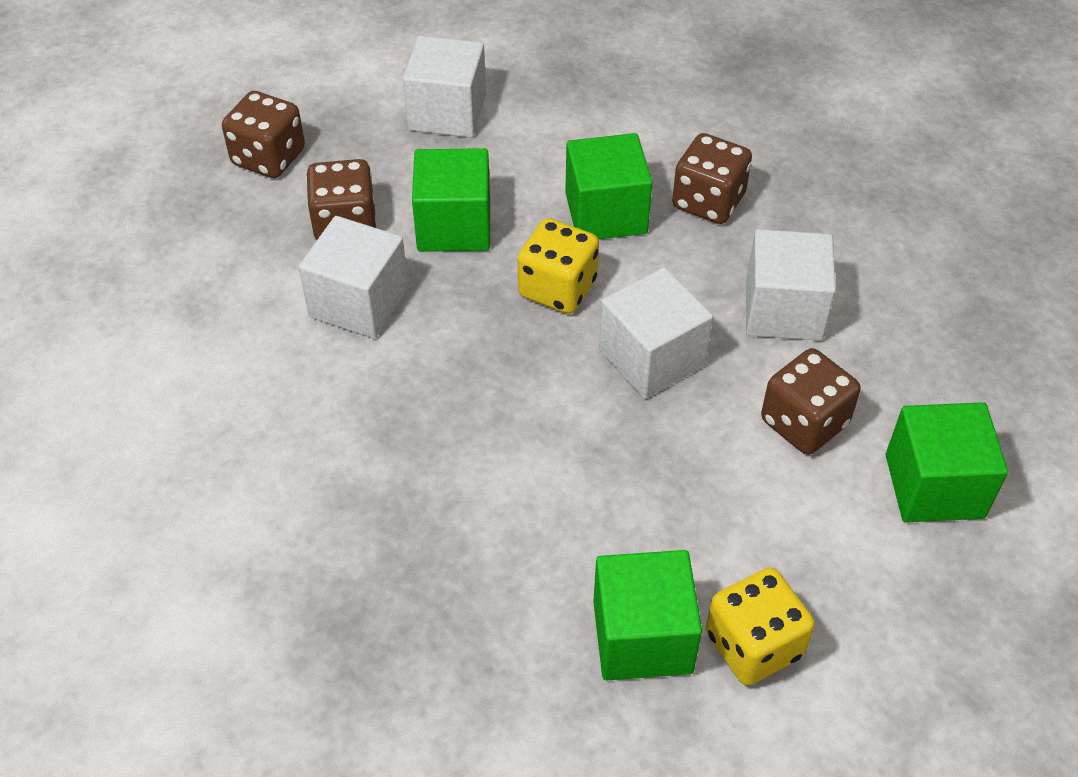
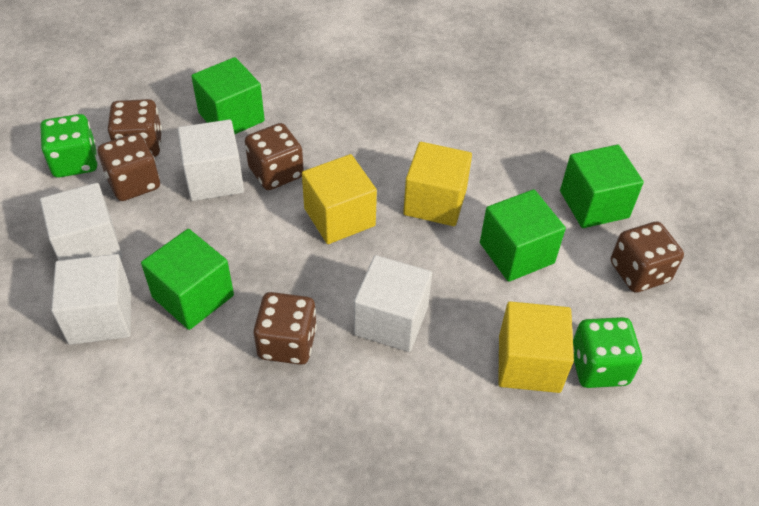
brown dice: [222,91,305,178] [306,159,377,241] [672,133,752,224] [761,348,861,455] = 4 -> [98,133,160,201] [108,99,162,157] [245,123,304,190] [253,292,317,365] [611,221,684,293] = 5
green dice: none = 0 -> [40,114,98,178] [573,317,642,388] = 2
yellow cube: none = 0 -> [302,154,377,244] [403,142,472,226] [498,301,574,393] = 3
yellow dice: [517,218,599,314] [706,567,815,686] = 2 -> none = 0

